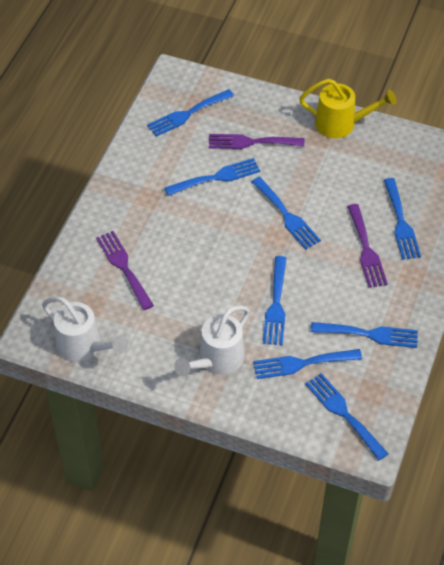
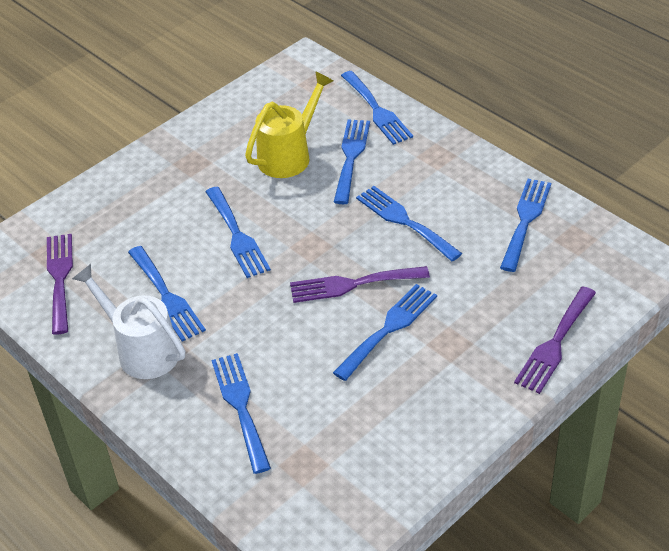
white watering can: [42,297,128,362] [174,305,250,376] = 2 -> [72,264,185,379] = 1

